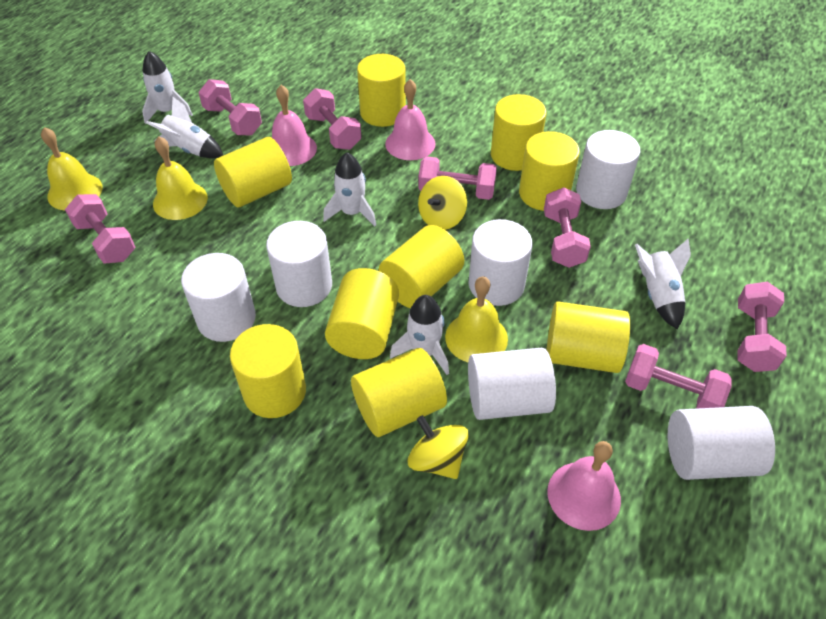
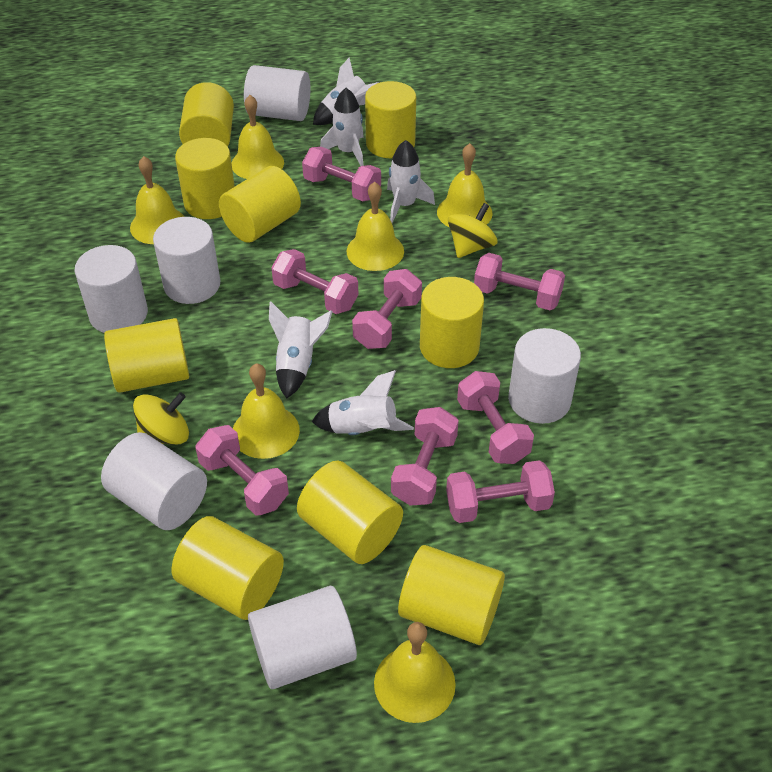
pink bell: [272,85,317,166] [385,79,436,160] [547,441,621,531] = 3 -> none = 0
pink dumbbell: [65,194,135,264] [198,79,262,135] [303,88,361,150] [418,156,497,200] [544,187,591,268] [625,344,732,408] [737,282,787,372] = 7 -> [196,425,289,516] [271,249,358,314] [302,147,381,201] [352,269,422,349] [391,407,459,506] [446,460,555,523] [457,371,534,464] [474,253,565,310] = 8
yellow bell: [41,127,103,210] [153,136,208,220] [445,276,508,362] = 3 -> [130,156,185,244] [231,95,284,179] [233,363,300,459] [347,182,404,271] [374,622,456,723] [437,143,493,227] = 6

